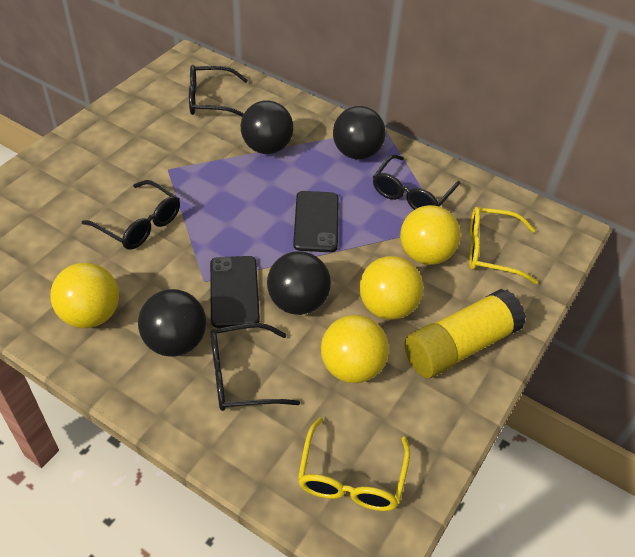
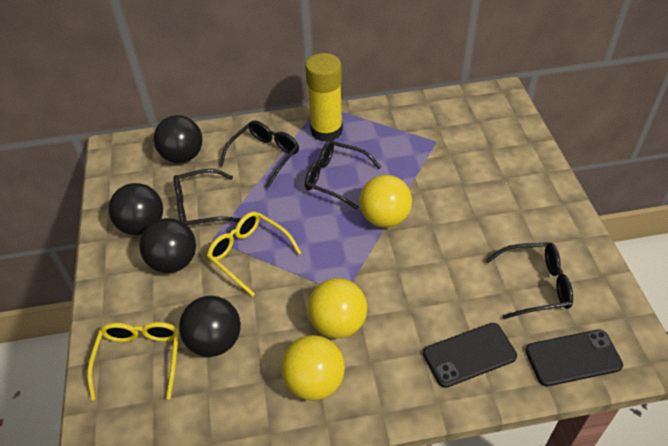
yellow ball: [51,263,119,328] [321,315,389,383] [359,256,423,320] [400,205,460,265] = 4 -> [281,335,345,401] [308,278,367,338] [359,175,412,228] = 3

